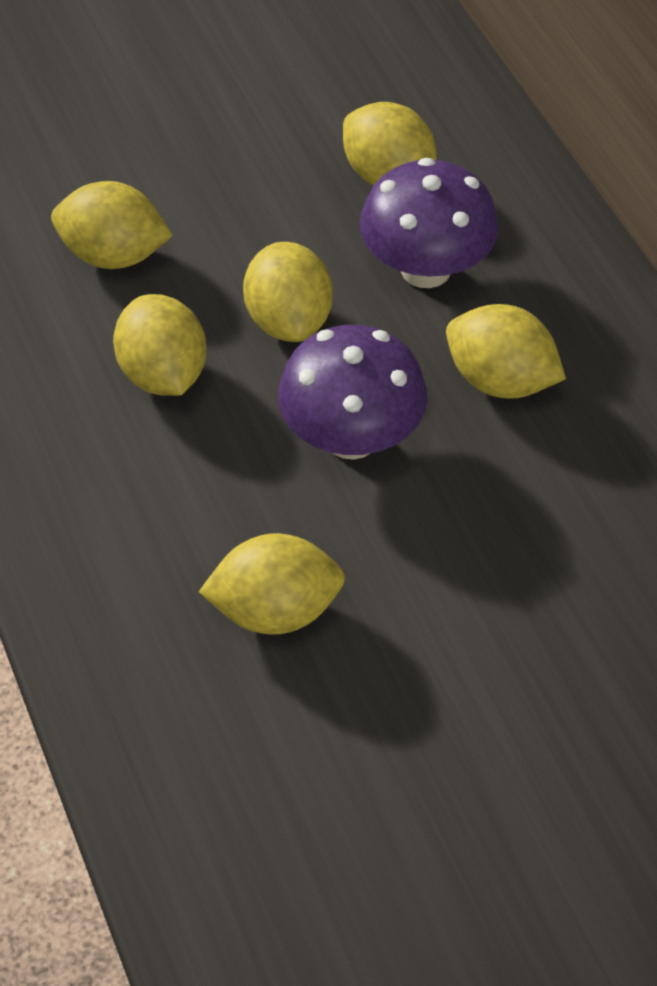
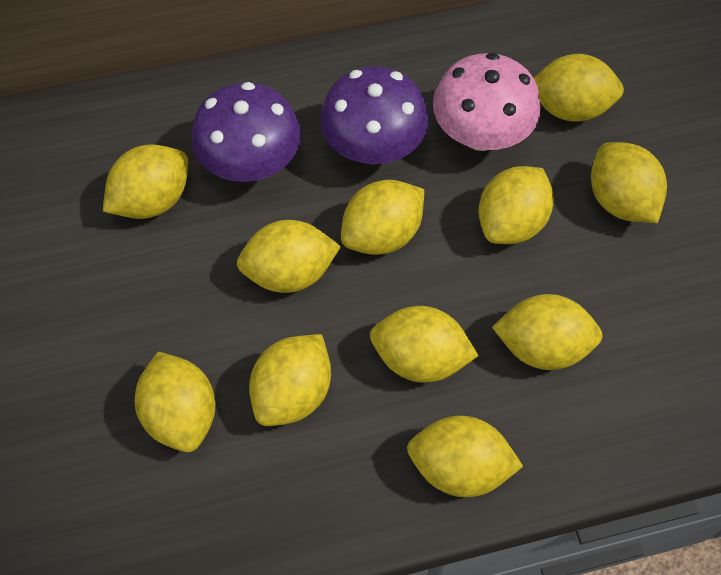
pink mushroom: none = 0 -> [433,52,541,151] = 1
yellow lemon: [51,181,173,269] [113,294,207,396] [199,533,345,635] [243,242,333,342] [343,102,437,186] [446,304,566,399] = 6 -> [103,144,188,219] [135,352,215,452] [237,220,341,293] [249,334,331,426] [341,180,424,255] [370,306,479,383] [407,416,523,497] [478,166,554,244] [492,294,603,370] [534,54,624,122] [591,142,667,223] = 11

